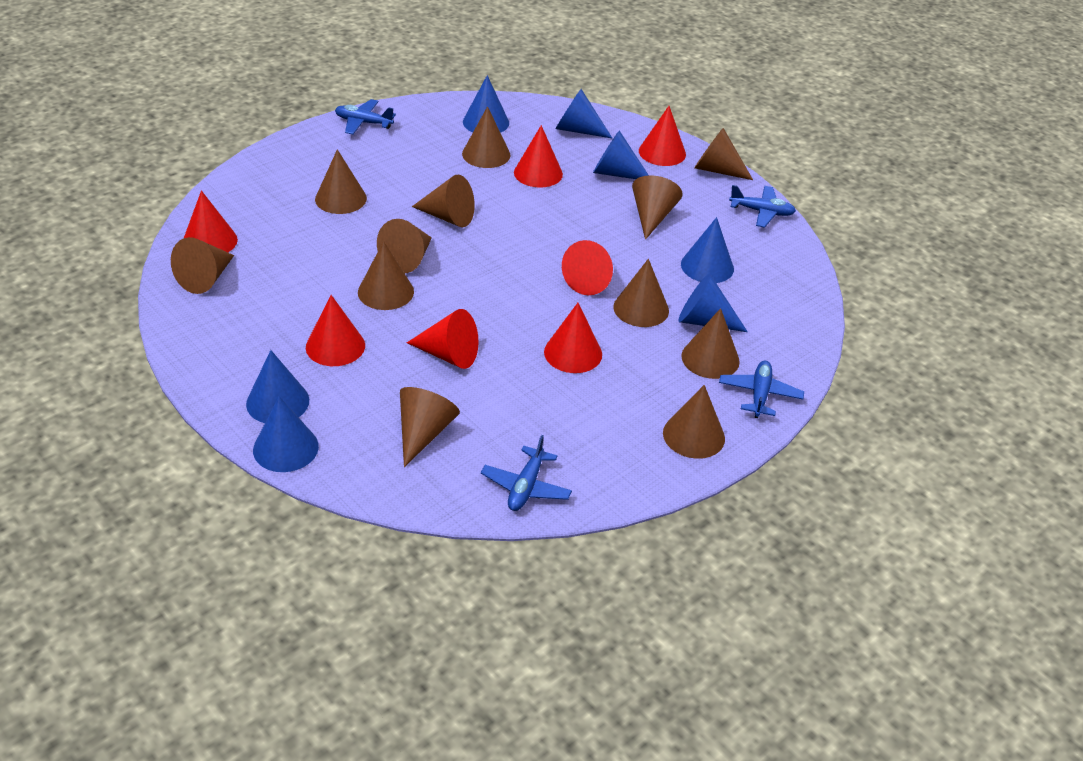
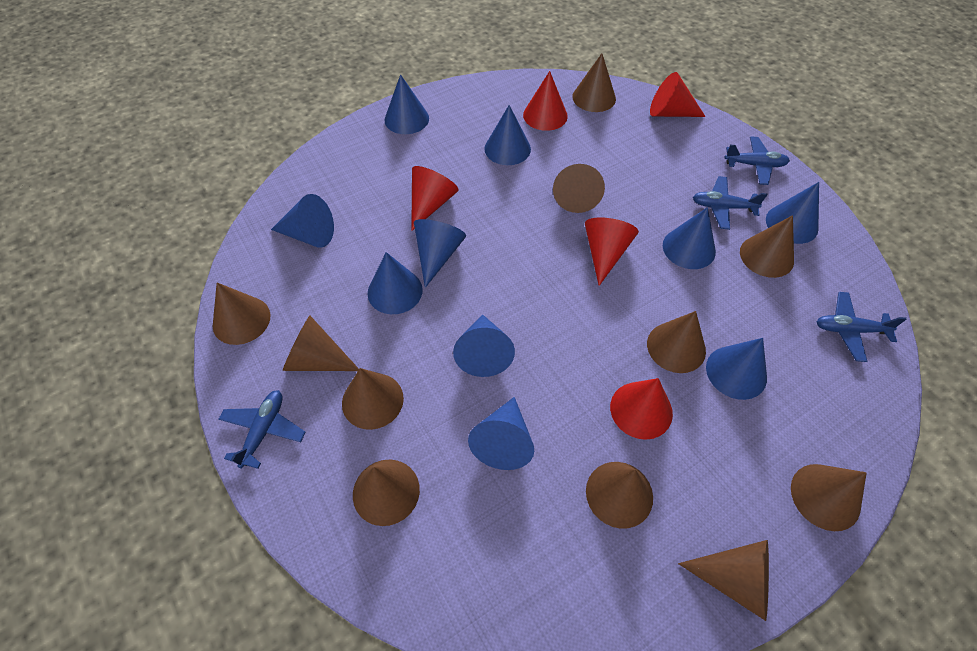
blue cone: [246,350,309,423] [253,396,319,472] [463,75,509,133] [556,89,612,138] [593,130,649,179] [678,274,748,332] [681,217,734,283] = 7 -> [271,194,334,248] [368,252,423,314] [384,74,429,134] [414,219,466,288] [453,314,515,377] [468,397,534,470] [485,105,531,165] [663,207,716,269] [706,338,767,400] [766,182,819,244] = 10
brown cone: [171,237,234,294] [315,149,367,214] [358,241,414,310] [377,219,432,273] [400,387,460,467] [412,175,475,227] [462,106,510,168] [613,259,669,327] [632,175,683,240] [663,385,725,459] [681,308,740,379] [694,128,753,180] = 12 -> [213,283,270,345] [283,316,359,371] [342,368,404,430] [353,460,420,526] [553,164,605,213] [572,53,616,112] [586,462,653,529] [647,311,706,373] [678,540,769,621] [740,215,794,278] [791,464,867,531] = 11
red cone: [183,191,238,252] [306,295,365,366] [407,309,478,369] [514,125,563,188] [544,303,602,373] [562,240,613,295] [639,106,686,166] = 7 -> [411,166,459,231] [523,71,568,131] [585,217,639,286] [610,378,673,440] [650,72,706,117] = 5

